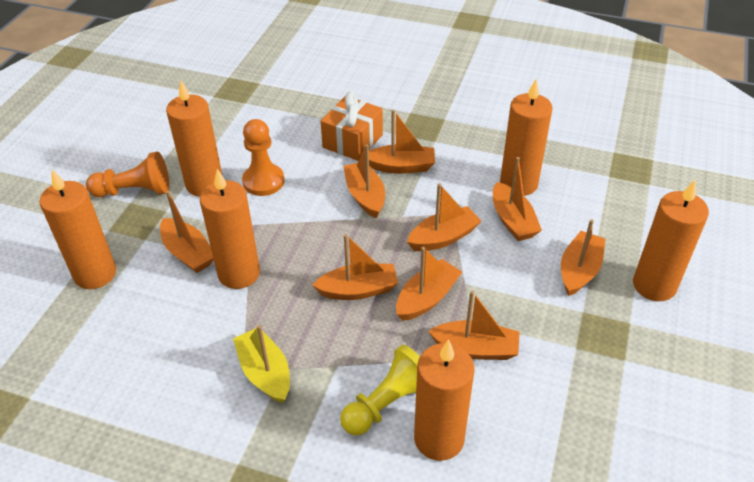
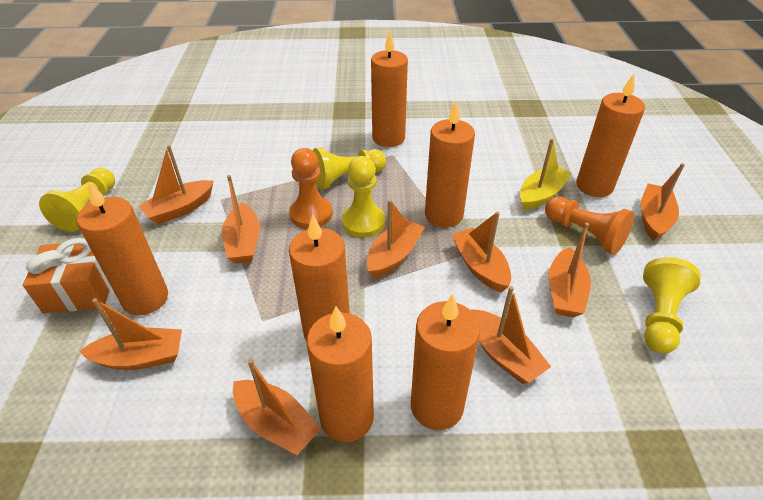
orange candle: [40,169,116,289] [166,81,223,197] [200,169,260,289] [414,339,475,461] [500,79,553,196] [633,180,709,301] = 6 -> [77,181,168,316] [289,214,350,341] [307,307,374,442] [371,31,408,147] [411,294,480,430] [425,101,475,228] [576,74,645,197] = 7
yellow pawn: [340,345,420,435] = 1 -> [39,168,115,232] [313,147,386,189] [342,156,385,238] [643,257,701,354] = 4

